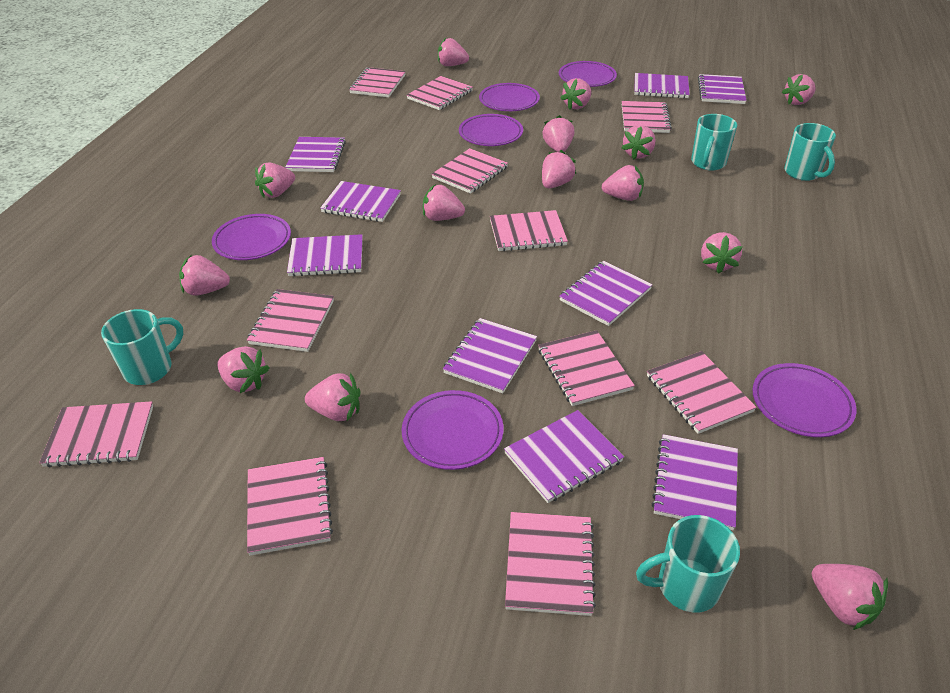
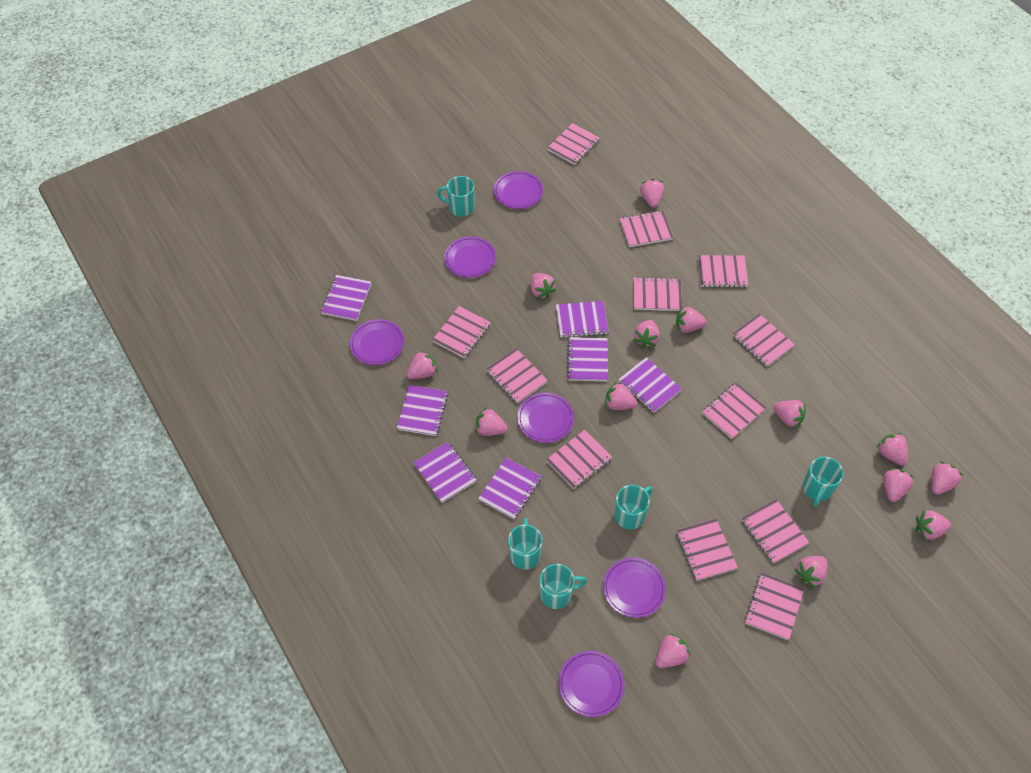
pink notebook: [39,401,153,468] [247,289,334,352] [247,457,333,556] [349,67,406,97] [407,76,473,110] [432,148,508,194] [490,210,568,251] [505,512,596,616] [538,330,635,406] [622,101,672,133] [647,351,757,434] = 11 -> [432,306,491,358] [486,348,548,403] [546,430,612,489] [547,123,600,165] [620,210,674,247] [633,277,682,311] [676,519,738,581] [698,255,749,287] [702,382,767,439] [732,314,795,366] [741,499,809,563] [745,572,804,640] = 12
purple notebook: [285,137,346,172] [287,234,363,276] [320,181,401,222] [443,318,537,394] [504,410,624,503] [559,261,653,326] [634,73,690,98] [651,434,738,530] [698,74,747,104] = 9 -> [321,275,371,321] [397,385,448,436] [413,442,476,503] [478,458,542,519] [556,301,609,338] [567,337,608,381] [618,357,682,413] = 7
turquoise mug: [101,309,183,385] [636,515,740,613] [691,114,737,170] [784,123,836,181] = 4 -> [437,176,475,217] [508,518,542,570] [539,564,587,609] [614,485,652,529] [803,457,844,507] = 5

